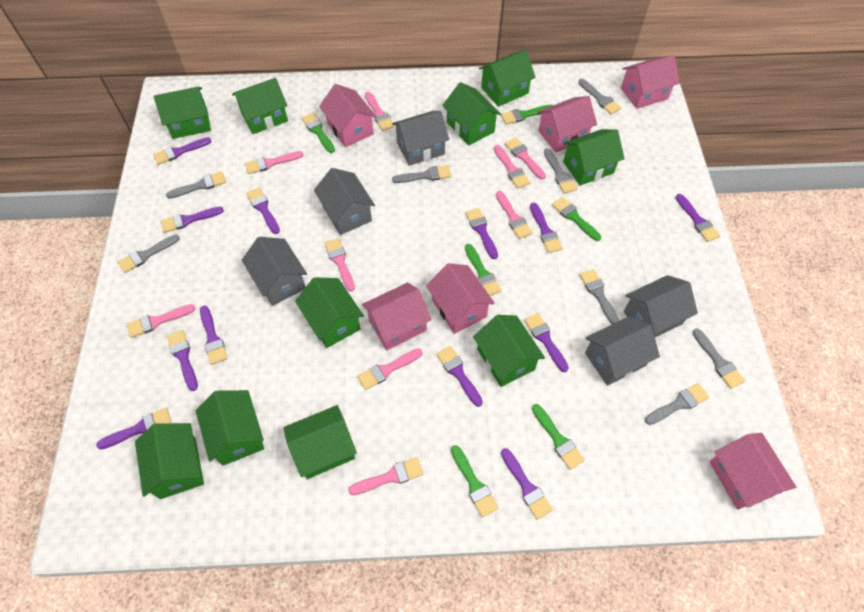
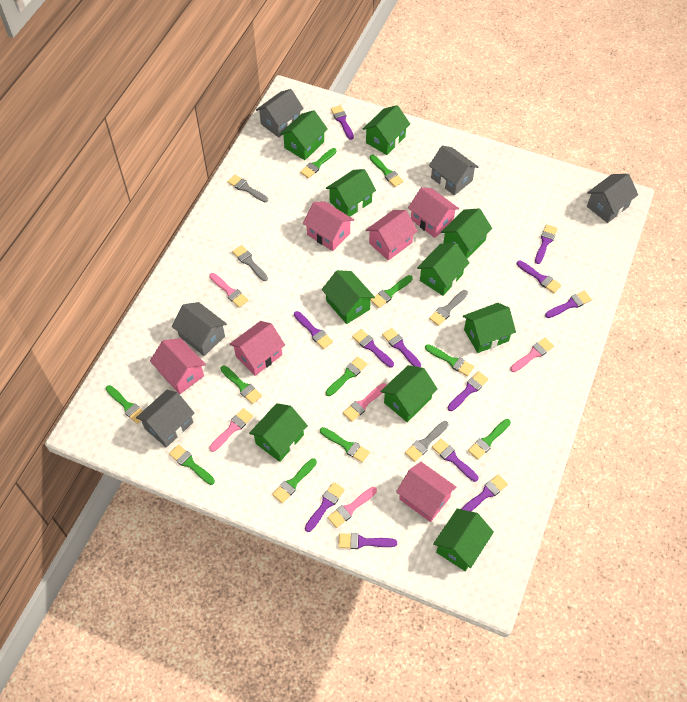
green brush: [302,113,335,153] [451,445,499,517] [465,244,502,296] [501,105,553,124] [532,404,585,470] [552,197,601,241] = 6 -> [106,385,143,424] [169,444,215,485] [221,365,262,404] [272,458,317,503] [300,148,337,178] [320,427,370,463] [326,357,368,396] [369,155,404,187] [371,275,413,308] [425,344,474,376] [468,419,511,460] = 11
grey brush: [117,234,180,273] [166,171,226,199] [392,165,451,183] [544,148,577,194] [578,79,621,114] [580,269,619,324] [645,383,709,425] [692,328,745,389] = 8 -> [228,175,268,202] [232,245,268,281] [405,421,449,462] [429,290,468,326] = 4
pink brush: [127,304,196,338] [245,151,303,174] [324,238,355,291] [348,457,423,495] [357,348,423,390] [365,92,395,131] [494,145,530,189] [496,191,532,239] [505,137,546,179] = 9 -> [209,273,248,308] [209,408,253,452] [328,487,377,528] [343,383,387,422] [510,338,554,372] = 5

